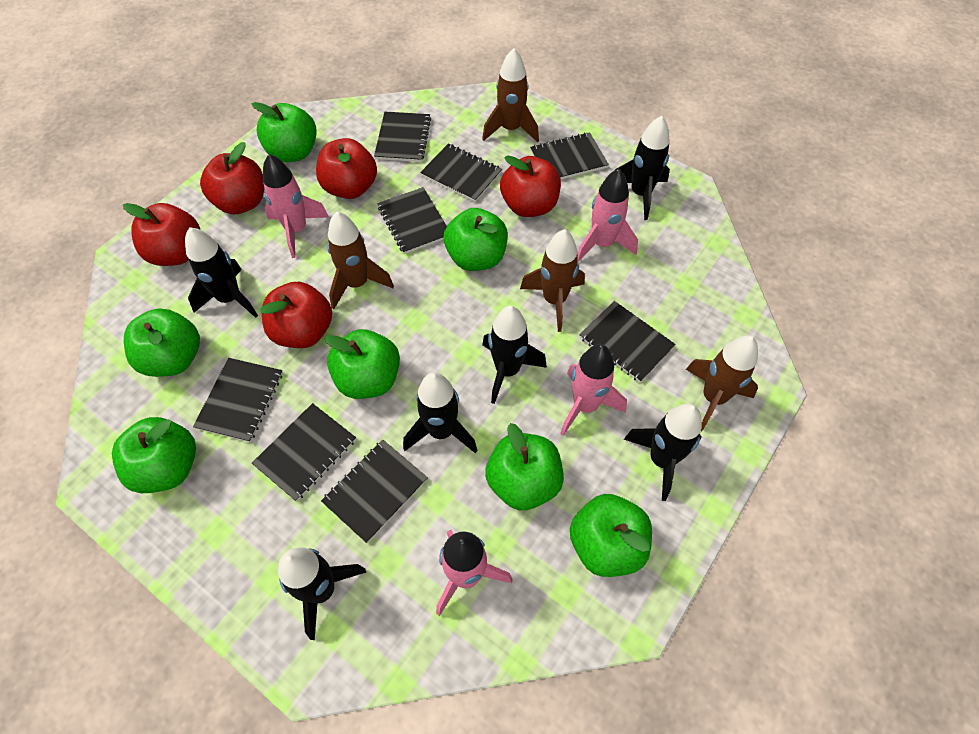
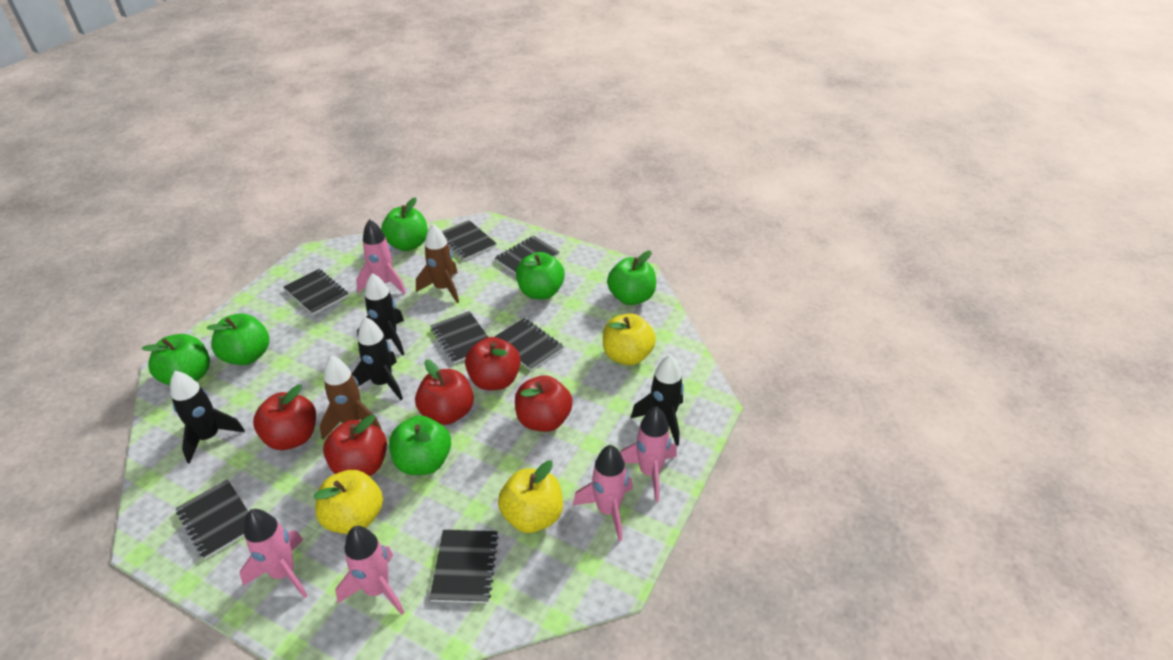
black notebook: [193,358,283,442] [252,403,356,502] [321,440,428,543] [374,112,431,162] [377,187,447,254] [420,144,502,202] [530,132,609,179] [580,301,676,382] = 8 -> [175,479,248,559] [284,269,348,315] [429,530,499,603] [431,311,488,363] [442,220,497,260] [494,318,564,371] [495,236,559,274] = 7
black rocket: [185,227,258,318] [278,547,366,640] [403,372,477,453] [482,306,547,404] [614,116,670,220] [624,403,702,501] = 6 -> [170,371,245,464] [352,317,403,400] [357,273,405,356] [631,355,684,446] = 4
brown rocket: [327,211,394,309] [482,48,539,143] [520,229,585,332] [686,336,758,431] = 4 -> [320,356,382,440] [416,224,459,303] = 2
green apple: [112,417,196,493] [124,308,200,377] [252,102,317,162] [324,329,400,399] [444,208,508,271] [485,423,564,510] [570,494,652,577] = 7 -> [141,334,210,385] [207,314,269,365] [381,197,428,251] [389,415,451,475] [516,252,565,299] [607,251,656,305] = 6
pink rocket: [263,154,329,258] [436,530,512,616] [560,344,627,436] [577,169,638,263] = 4 -> [240,509,308,598] [335,526,405,615] [356,219,406,294] [573,445,633,541] [620,406,677,502] = 5
yellow apple: none = 0 -> [313,470,383,534] [498,460,563,533] [603,313,656,365] = 3

